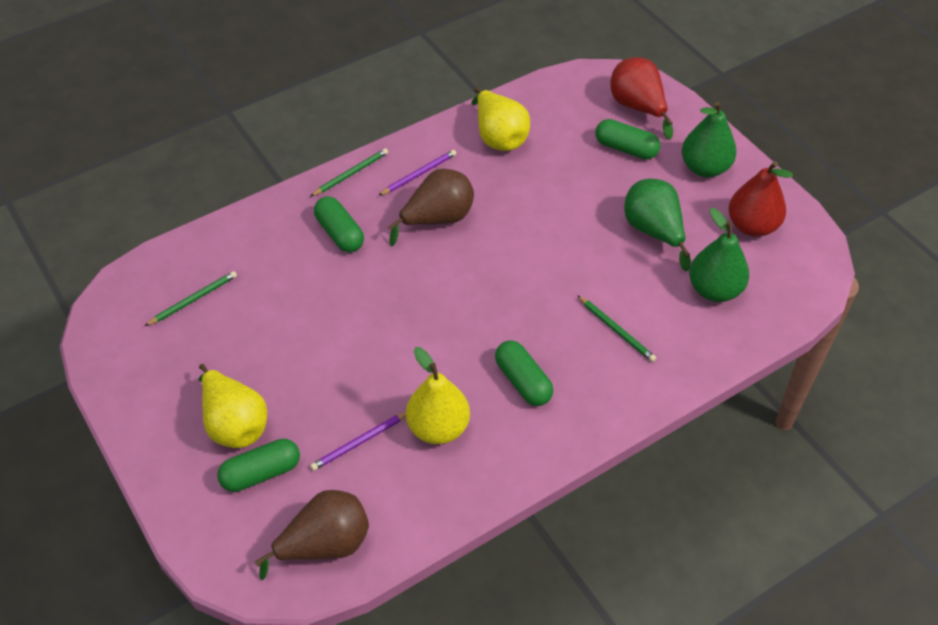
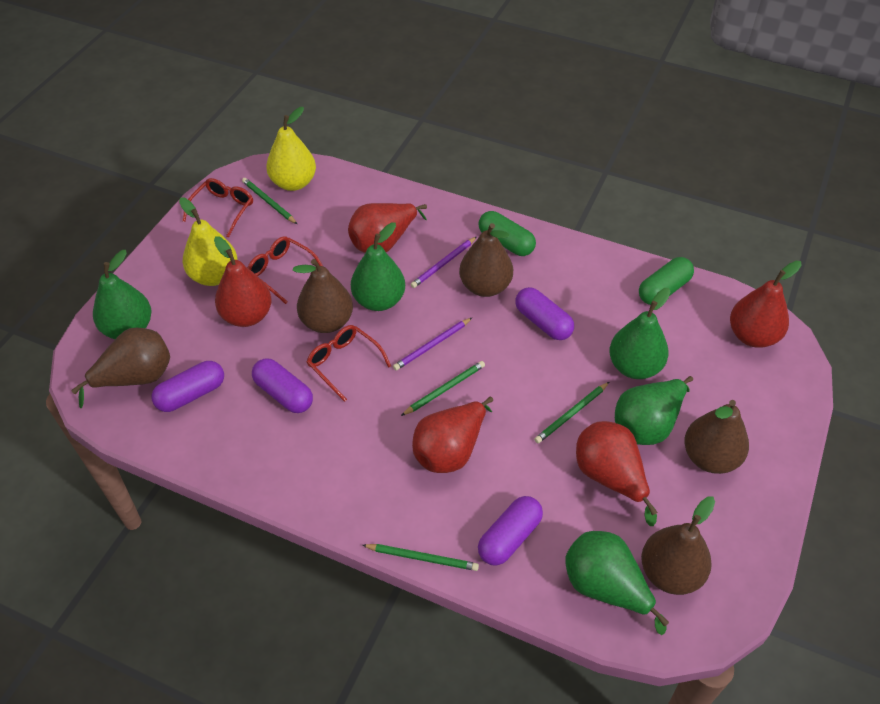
brown pear: [255,490,369,580] [388,169,474,246] = 2 -> [71,328,170,408] [293,259,353,333] [459,223,513,297] [641,497,715,595] [684,400,749,474] = 5
green capsule: [217,439,300,492] [314,196,364,252] [495,341,553,406] [595,119,660,160] = 4 -> [478,211,536,256] [639,257,694,305] = 2
green pear: [624,179,691,271] [682,101,737,177] [689,208,749,302] = 3 -> [93,250,152,339] [351,223,405,311] [565,531,669,635] [609,288,670,379] [615,376,693,445] = 5
green pencil: [145,271,237,326] [311,148,388,196] [577,295,656,362] = 3 -> [242,178,297,224] [362,544,479,571] [401,361,485,416] [534,382,609,443] = 4
purple capsule: none = 0 -> [152,361,224,412] [252,358,313,413] [478,496,543,565] [515,287,574,340] = 4
red glasses: none = 0 -> [182,178,253,237] [248,236,323,304] [307,325,391,402] = 3
red pear: [611,57,673,140] [729,161,793,237] = 2 -> [214,236,272,327] [348,203,427,253] [412,397,493,473] [576,421,657,526] [730,261,802,348] = 5
yellow pear: [198,364,268,448] [406,347,470,444] [472,87,530,151] = 3 -> [179,197,237,286] [266,107,316,191] = 2

